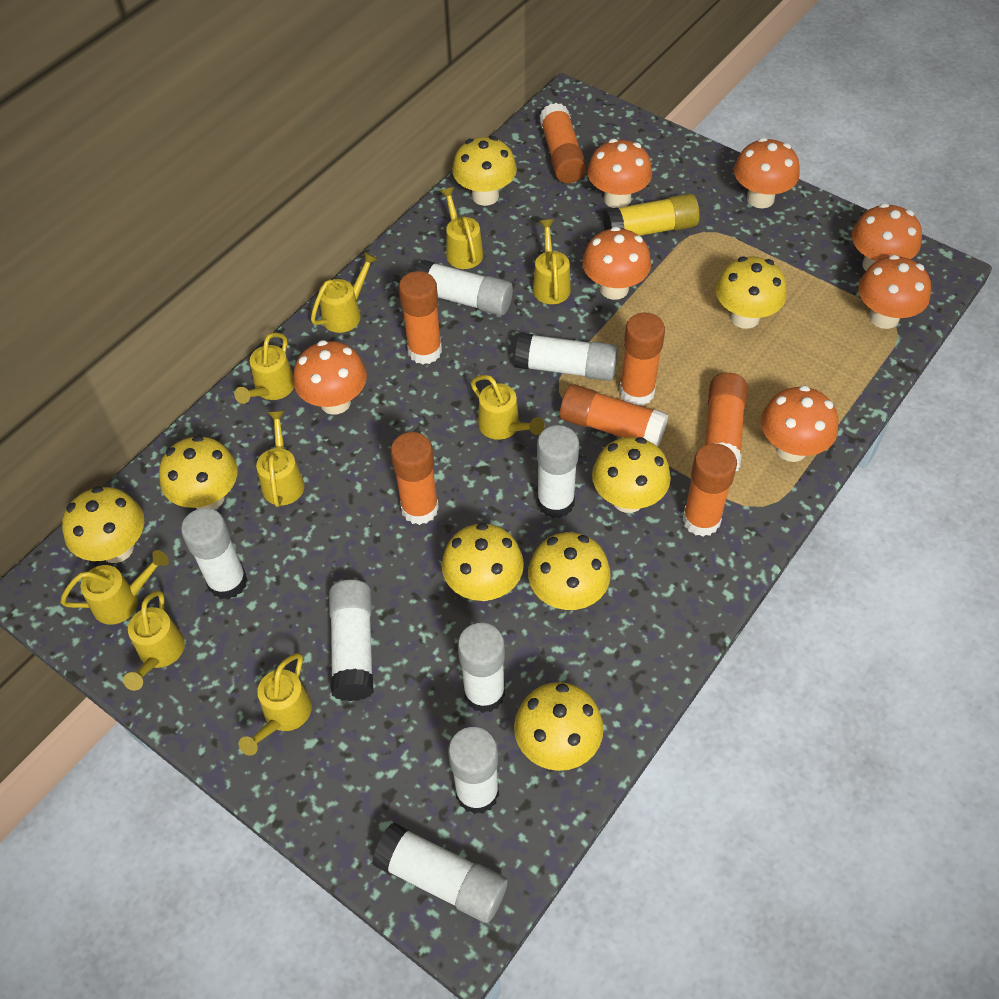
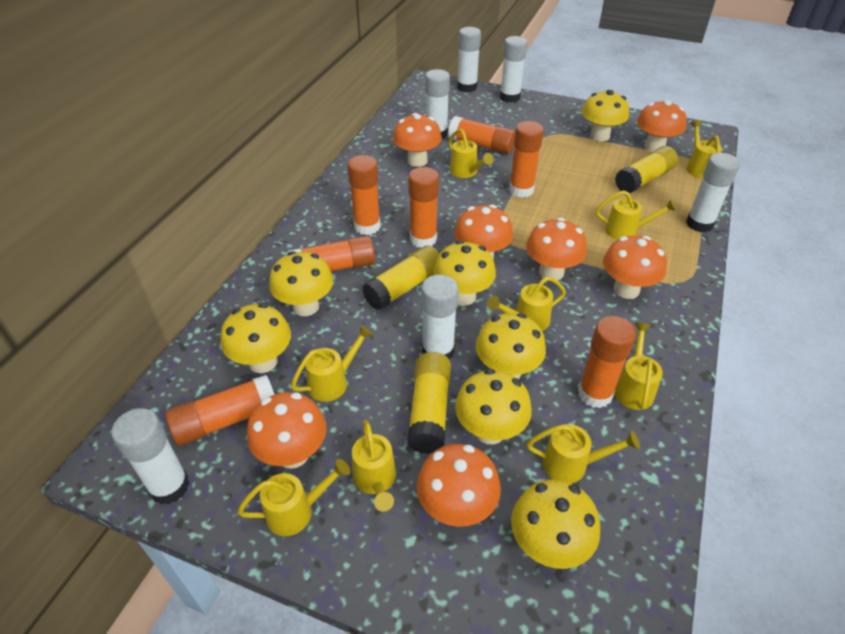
white glue stick: [181,508,247,599] [329,580,374,701] [372,823,507,923] [416,260,513,316] [448,727,499,814] [458,623,505,713] [515,333,618,381] [537,425,579,518] = 8 -> [111,408,190,504] [421,274,459,360] [425,69,450,139] [457,27,481,92] [500,36,527,103] [686,153,740,232] = 6
yellow glue stick: [603,193,700,236] = 1 -> [362,245,440,310] [407,352,451,454] [615,146,678,193] = 3
yellow mushroom: [62,486,144,563] [159,435,238,510] [442,523,524,601] [452,136,517,206] [514,682,604,771] [528,532,611,610] [592,437,671,513] [716,256,787,329] = 8 -> [221,303,291,373] [269,251,333,316] [433,240,496,306] [455,369,532,444] [476,313,546,379] [511,479,600,569] [582,90,629,141] = 7

